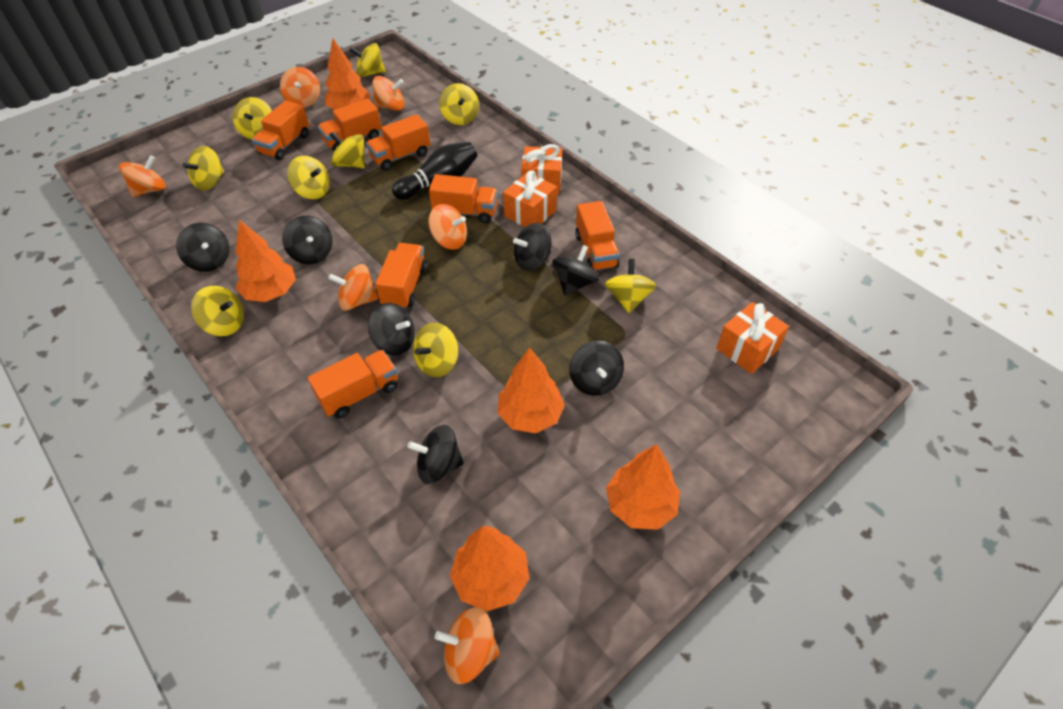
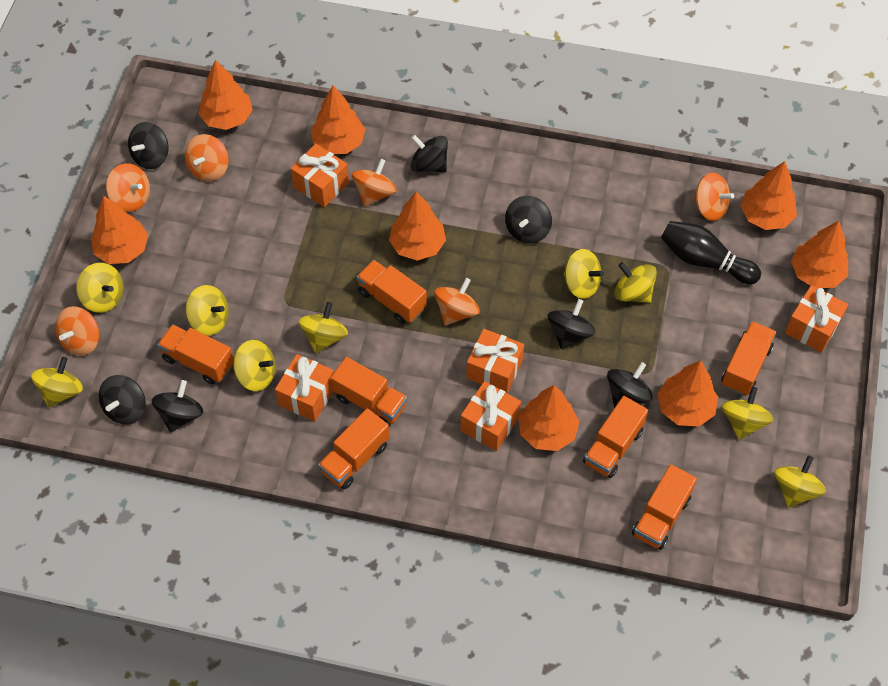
orange gift: [503,170,557,227] [521,144,563,195] [716,302,789,374] = 3 -> [275,354,334,422] [291,144,349,207] [460,381,521,451] [466,329,524,393] [785,285,848,353] = 5
orange tree: [235,220,296,302] [325,39,371,110] [450,526,529,611] [498,347,565,433] [606,444,680,530] = 5 -> [91,196,148,264] [198,60,253,130] [311,85,365,154] [389,191,446,261] [518,385,580,451] [657,360,718,426] [740,161,797,230] [791,221,848,288] = 8

